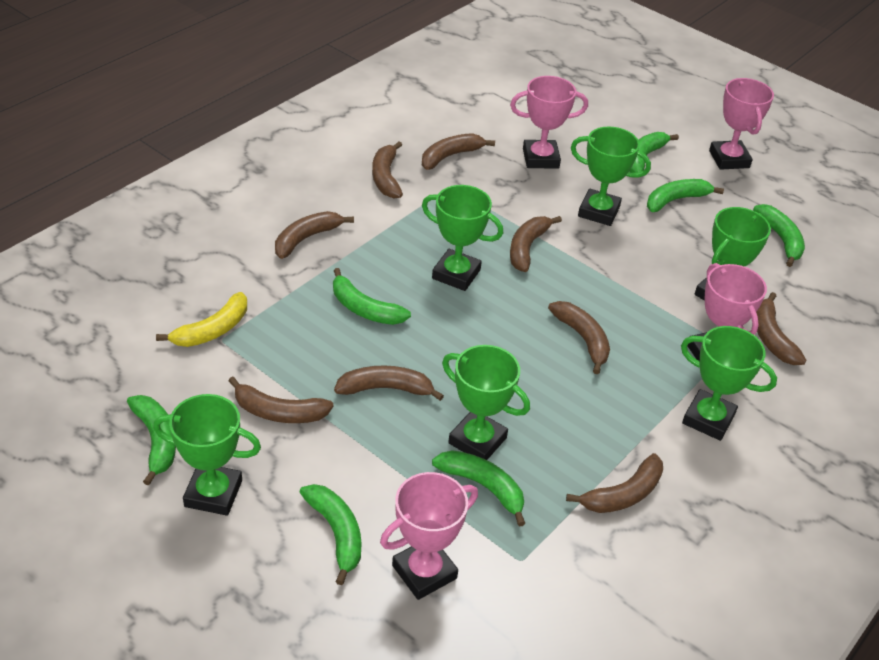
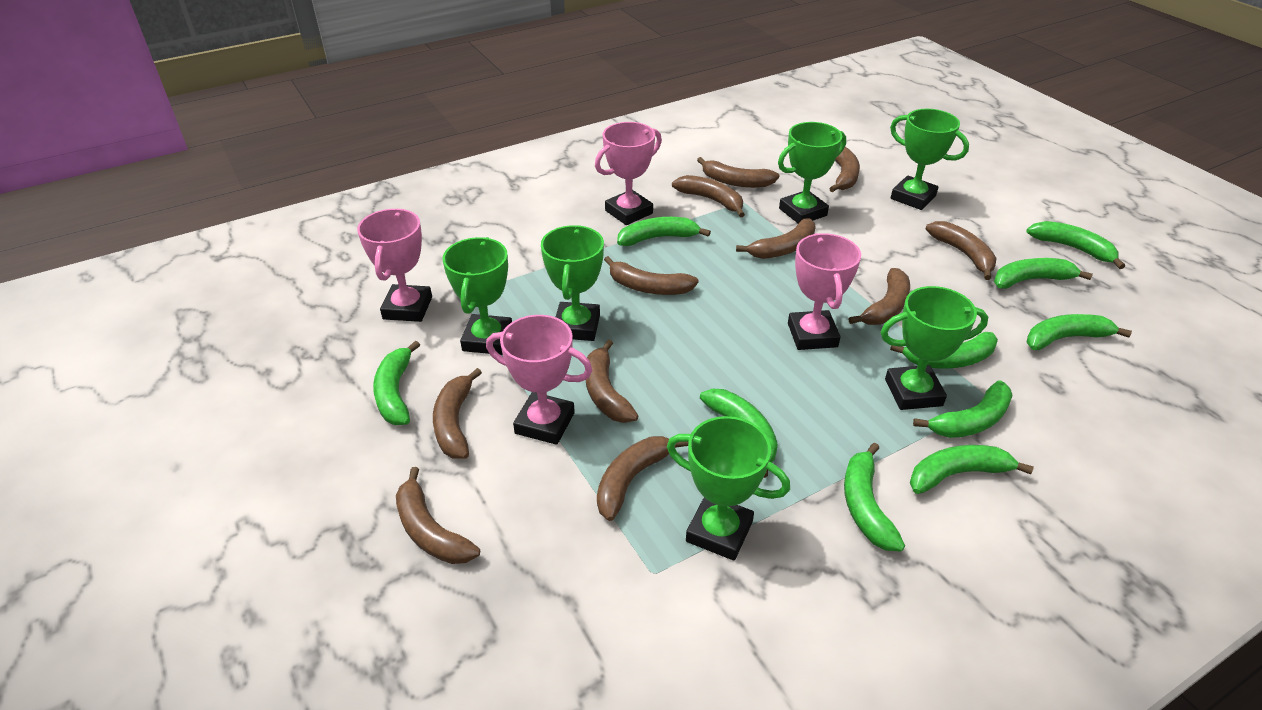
brown banana: [228,377,334,423] [275,211,354,259] [334,366,444,401] [372,141,403,199] [422,133,495,170] [510,216,562,272] [548,301,610,374] [566,453,663,513] [756,292,806,365] = 9 -> [396,467,480,564] [433,368,482,459] [586,339,638,423] [597,436,689,521] [604,256,699,295] [672,175,745,217] [697,157,780,188] [736,218,815,259] [829,147,860,192] [848,268,910,325] [925,221,996,280] = 11
green banana: [127,395,176,486] [300,484,362,585] [333,268,411,325] [432,450,525,527] [630,132,679,173] [647,179,724,212] [753,204,805,267] = 7 -> [373,340,420,425] [617,217,711,246] [700,389,778,478] [844,443,905,551] [890,332,998,369] [910,445,1034,494] [913,380,1013,438] [994,258,1093,289] [1026,221,1125,269] [1026,314,1132,350] = 10
yellow banana: [156,292,247,347] = 1 -> none = 0

